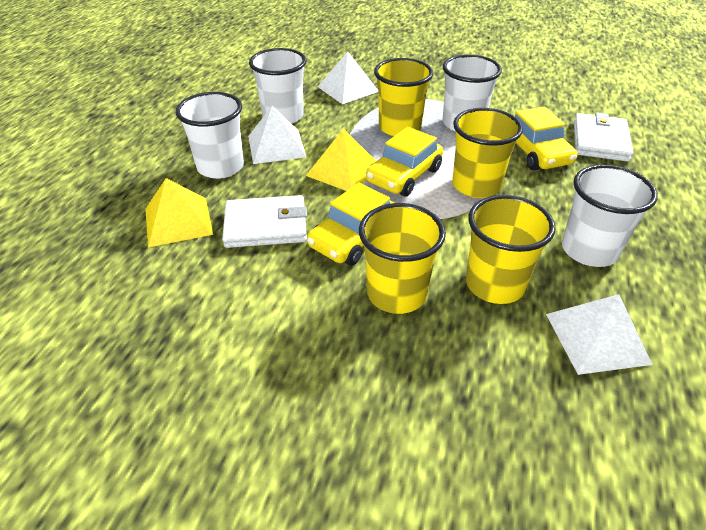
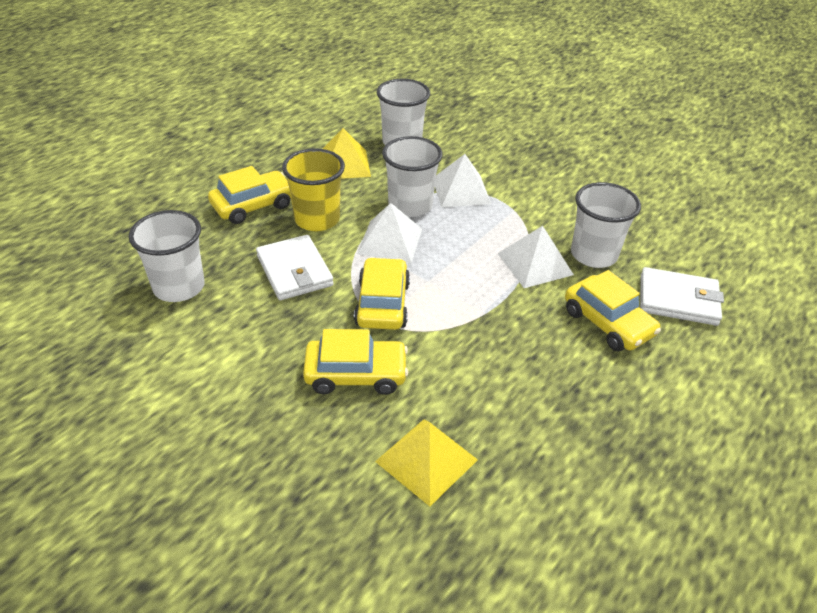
yellow car: [307,183,394,266] [366,127,443,196] [515,107,577,170] = 3 -> [208,166,291,224] [303,329,408,395] [354,257,410,330] [565,270,661,351] = 4
yellow cup: [359,203,446,314] [374,58,433,137] [452,108,523,198] [466,195,556,304] = 4 -> [282,148,345,231] = 1

